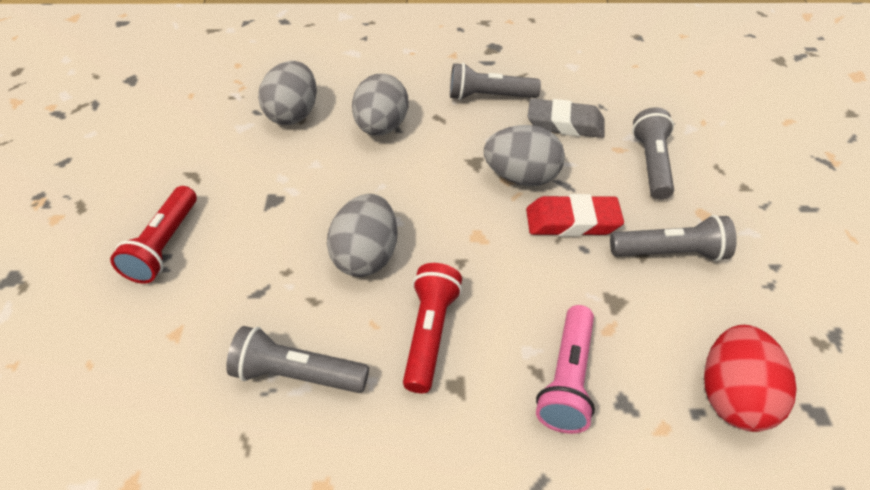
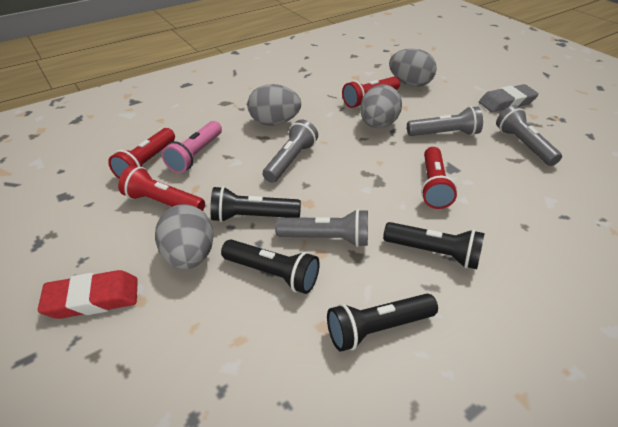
black flashlight: none = 0 -> [210,186,301,222] [221,240,320,294] [327,294,438,352] [383,222,485,269] = 4
red egg: [704,325,797,432] = 1 -> none = 0
red flashlight: [110,186,197,284] [403,263,462,393] = 2 -> [108,128,175,179] [118,165,205,211] [342,77,400,108] [421,147,457,209] = 4

